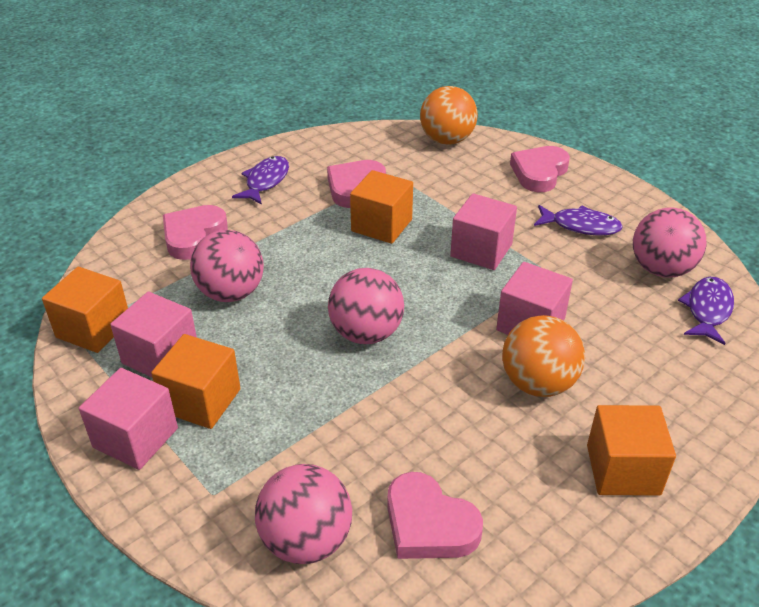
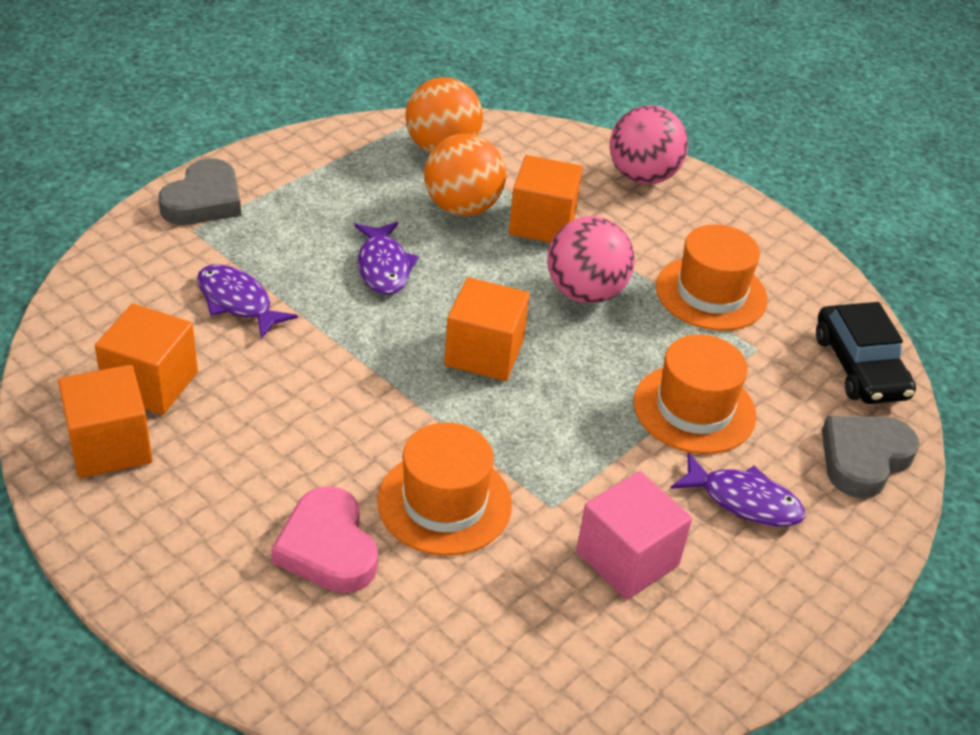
black car: none = 0 -> [816,302,916,404] = 1
grey heart: none = 0 -> [158,158,241,225] [822,416,919,498] = 2
orange hat: none = 0 -> [377,422,512,556] [634,334,757,454] [656,224,768,331] = 3
pink ball: [190,230,264,302] [255,464,352,564] [328,268,404,344] [633,207,707,278] = 4 -> [547,216,635,304] [610,105,688,185] = 2
pink cube: [79,368,178,470] [110,292,197,377] [450,193,517,270] [496,262,573,335] = 4 -> [576,471,692,600] = 1
pink heart: [163,205,228,260] [327,160,386,208] [387,472,483,559] [510,146,570,192] = 4 -> [271,486,378,593] = 1

